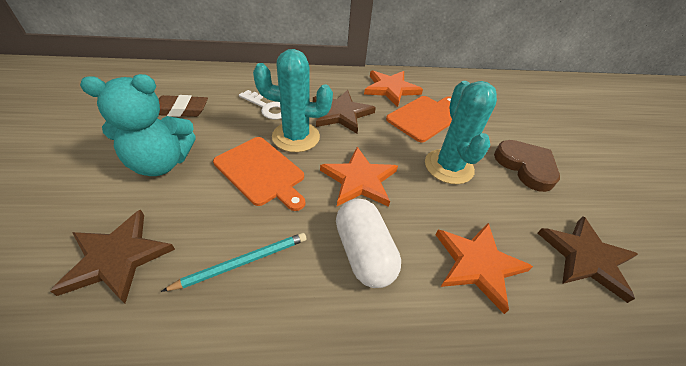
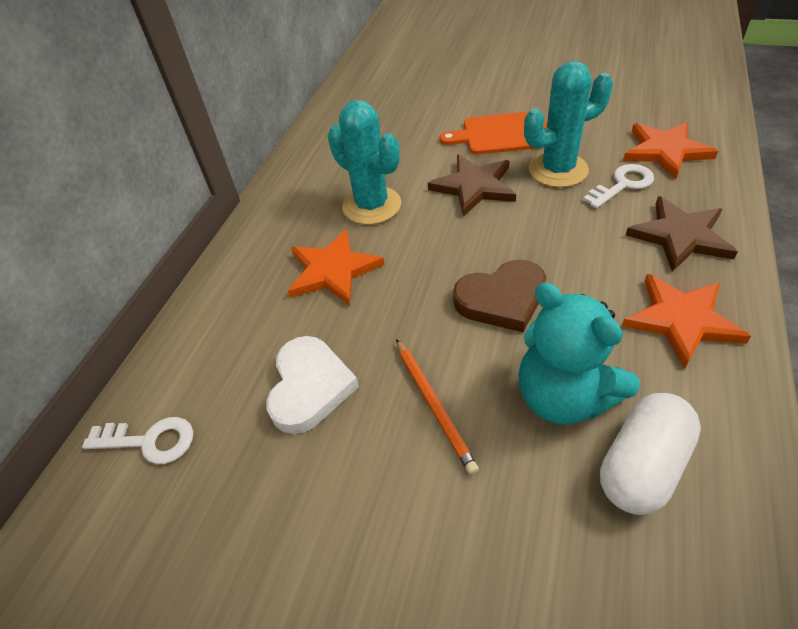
brown eraser: [159,95,208,117] = 1 -> none = 0
brown star: [50,209,175,304] [313,90,376,134] [538,216,638,303] = 3 -> [428,154,516,216] [626,196,738,272] = 2
orange cutting board: [213,137,305,211] [386,96,452,142] = 2 -> [440,111,547,155] = 1
orange pencil: none = 0 -> [396,339,479,475] = 1
turquoise pencil: [161,233,307,292] = 1 -> none = 0
white heart: none = 0 -> [266,336,359,434] = 1
white key: [239,90,282,119] = 1 -> [82,417,193,464] [583,164,654,209] = 2

